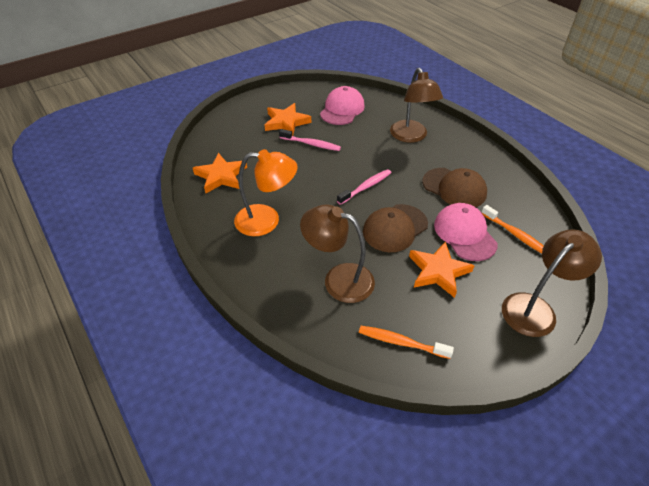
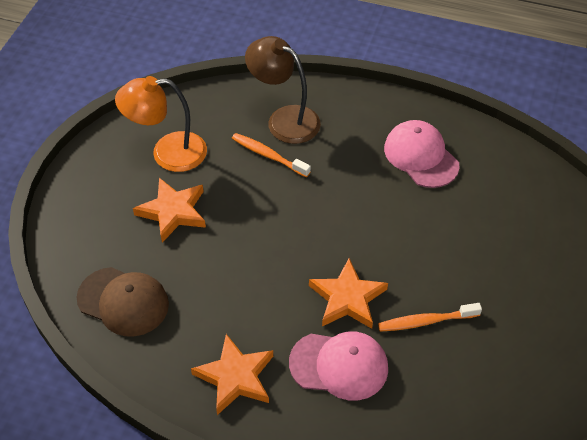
brown cap: [363,204,428,252] [422,168,487,207] = 2 -> [77,267,169,337] = 1
brown lamp: [300,204,375,303] [390,68,443,143] [502,229,602,337] = 3 -> [245,36,321,144] = 1
pink toothbrush: [279,129,341,151] [337,169,391,205] = 2 -> none = 0

